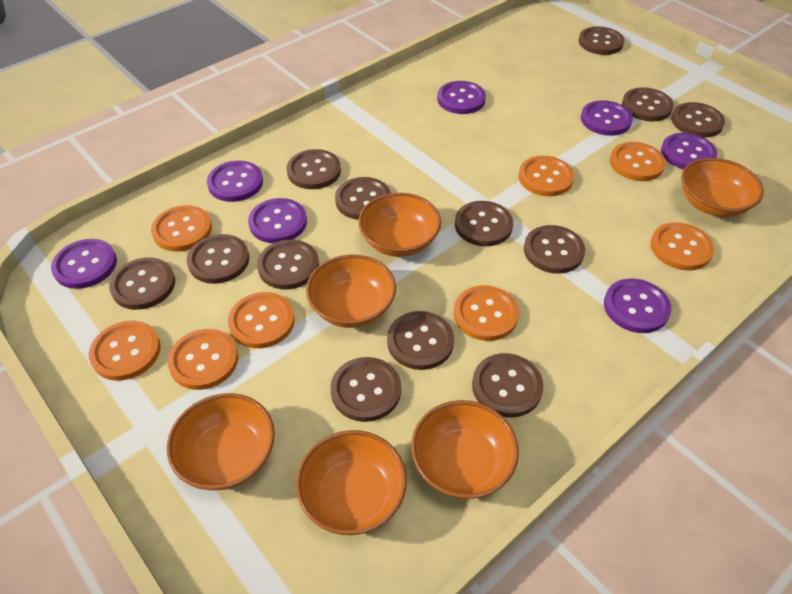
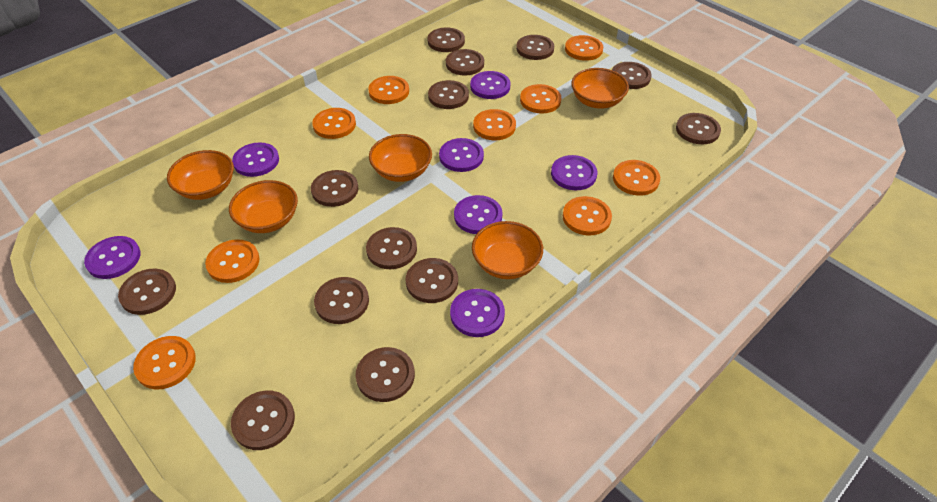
orange bowl: [167,393,275,490] [296,430,407,535] [306,254,396,328] [358,193,441,257] [411,400,519,499] [681,158,764,217] = 6 -> [167,150,234,200] [229,180,298,233] [369,134,432,182] [472,221,543,279] [571,68,629,109] = 5
orange button: [89,320,161,381] [151,205,212,251] [167,329,238,390] [228,292,295,348] [453,285,519,341] [518,156,574,196] [610,142,666,181] [650,222,714,271] = 8 -> [133,336,196,389] [205,239,260,283] [312,108,356,139] [368,76,409,104] [473,109,516,140] [520,84,561,114] [563,196,612,235] [565,35,603,61] [613,160,660,196] = 9

